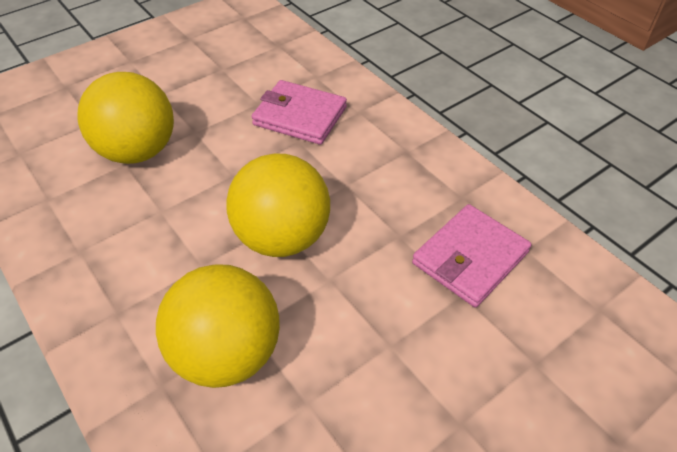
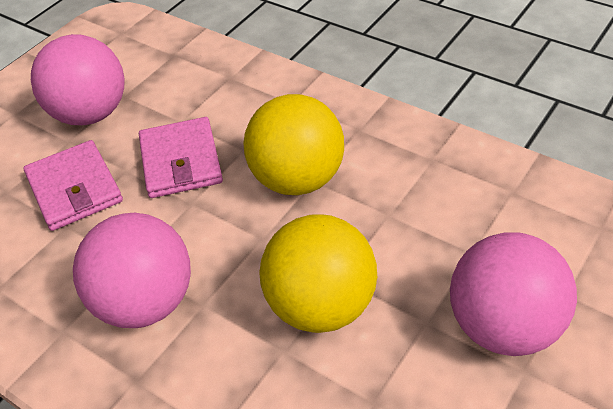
pink ball: none = 0 -> [31,34,125,125] [73,213,191,328] [450,233,577,356] = 3
yellow ball: [78,72,174,164] [156,264,280,388] [227,154,330,257] = 3 -> [243,94,344,195] [259,214,377,333] = 2

